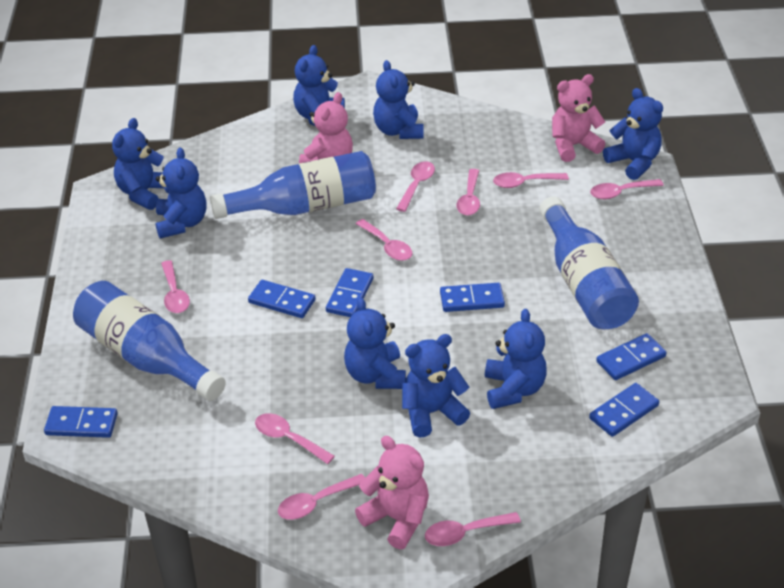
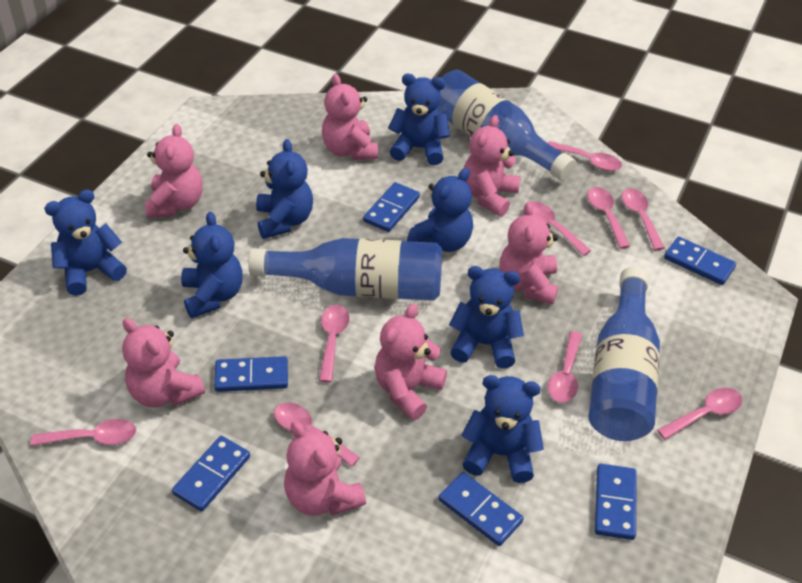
blue teddy bear: [112,118,164,210] [155,147,207,239] [293,45,345,126] [344,297,406,389] [373,60,424,139] [402,334,470,438] [485,309,547,409] [603,88,663,180] = 8 -> [44,190,127,296] [181,211,243,318] [256,139,313,239] [388,74,450,165] [407,168,473,252] [449,266,524,369] [461,375,544,483] = 7
pink teddy bear: [299,92,353,163] [355,436,429,549] [552,74,605,162] = 3 -> [122,318,205,407] [145,124,203,218] [284,421,366,516] [322,74,378,160] [374,304,447,420] [464,115,521,216] [499,202,558,304] = 7

